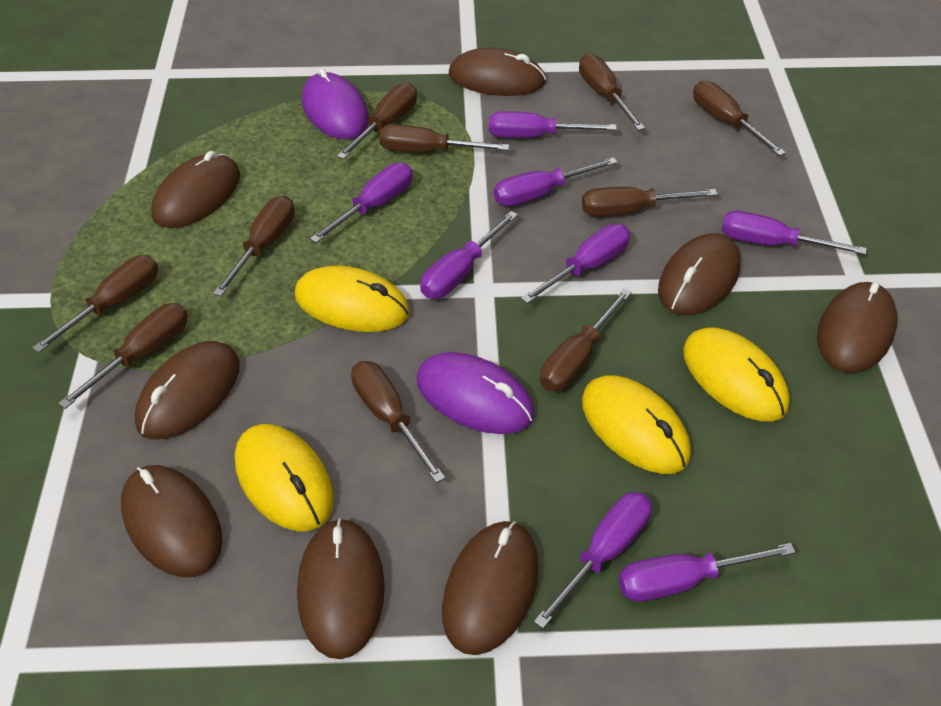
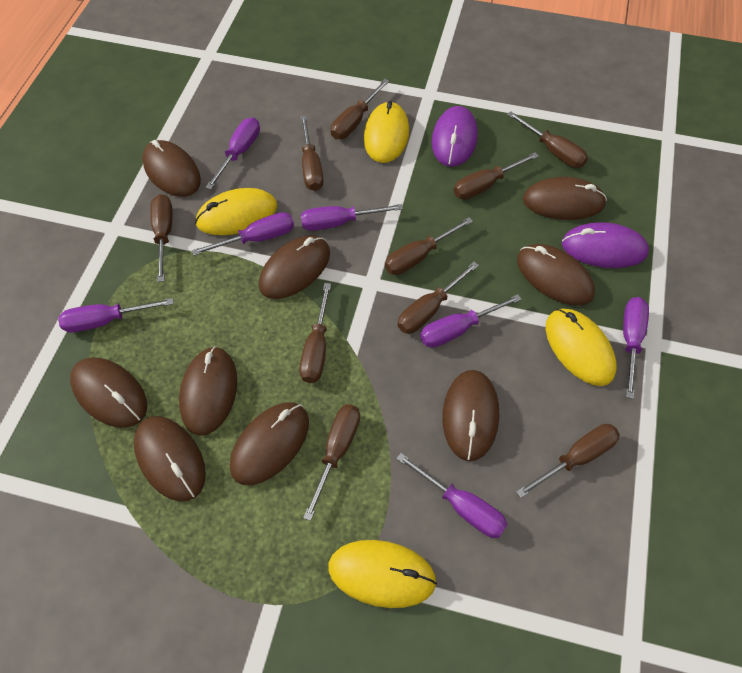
brown mouse: [121,465,222,577] [135,341,240,440] [151,151,240,228] [297,518,385,659] [442,521,539,655] [449,48,546,96] [658,234,741,315] [817,282,897,373] = 8 -> [70,357,147,428] [134,416,206,501] [142,140,201,197] [179,346,237,436] [230,402,309,485] [259,235,330,299] [443,370,499,461] [517,244,595,306] [523,177,607,220] = 9
purple screwdriver: [310,163,413,243] [420,211,518,299] [489,111,617,138] [494,157,618,206] [521,224,630,304] [534,492,652,629] [618,543,796,602] [722,211,867,255] = 8 -> [58,298,174,332] [191,212,294,256] [206,117,260,189] [301,204,403,231] [396,453,508,538] [420,294,522,348] [623,297,649,399] = 7

